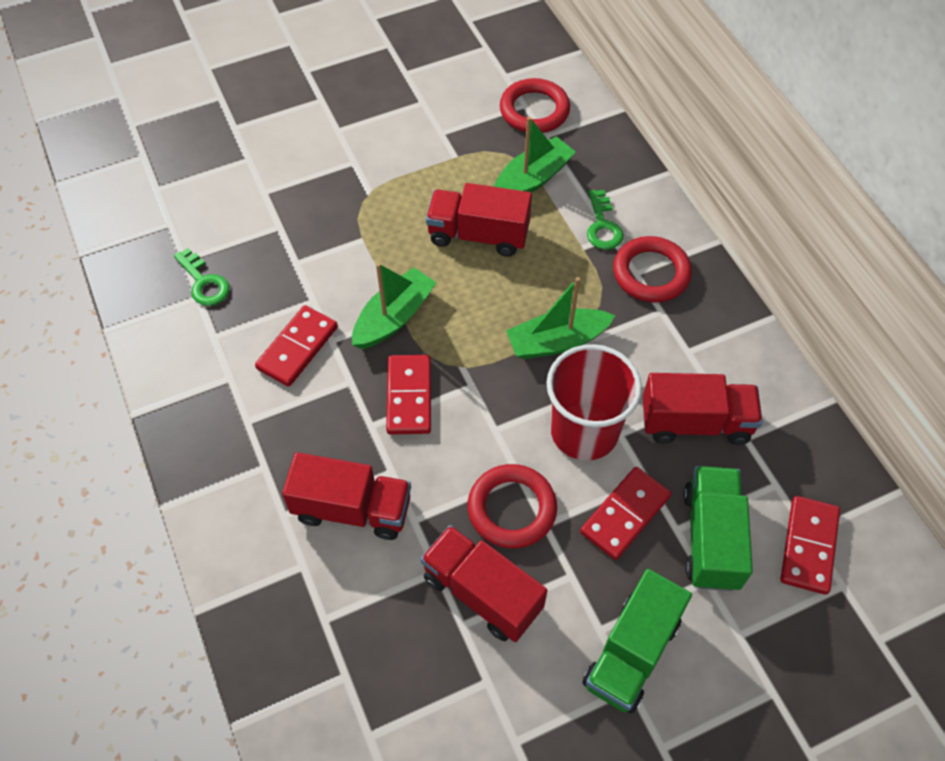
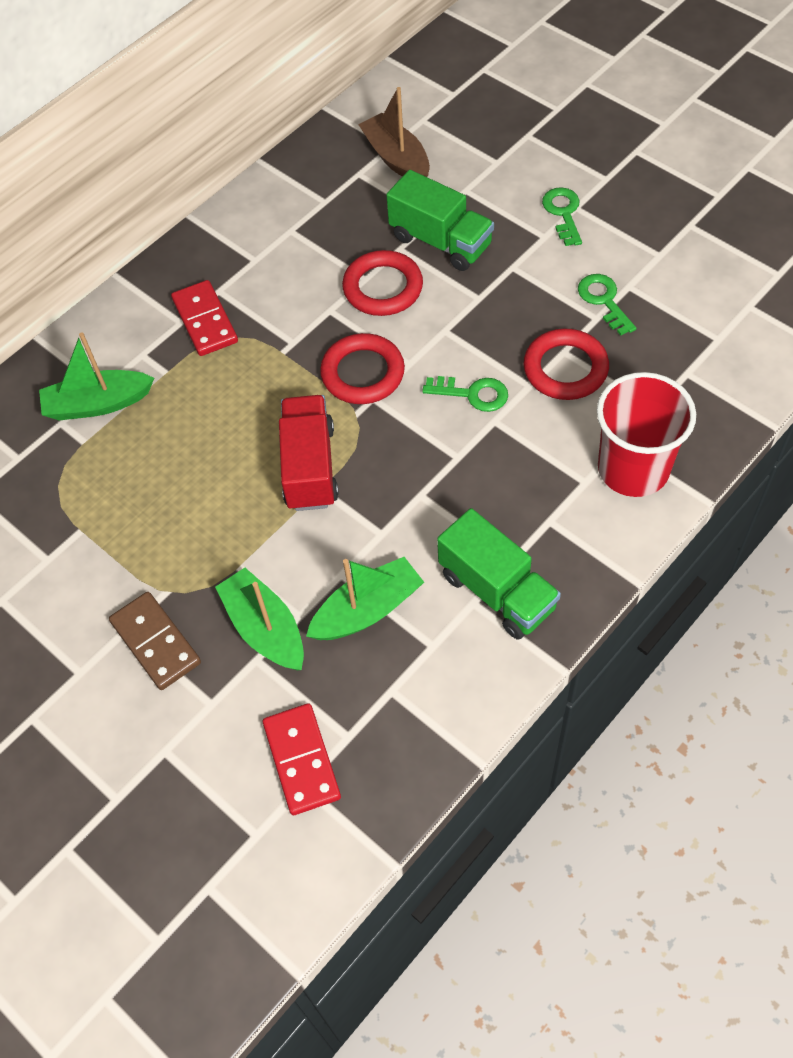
brown boat: none = 0 -> [358,87,430,177] = 1
brown domino: none = 0 -> [109,592,201,690] = 1
green key: [174,248,229,306] [587,190,624,250] = 2 -> [422,376,508,412] [542,187,582,246] [578,274,636,335] = 3
red domino: [255,305,338,387] [386,355,431,435] [580,467,671,560] [780,496,840,595] = 4 -> [171,280,238,356] [263,703,341,815] = 2
red truck: [282,452,411,540] [421,525,547,642] [426,183,532,257] [643,373,763,445] = 4 -> [279,395,339,511] = 1

